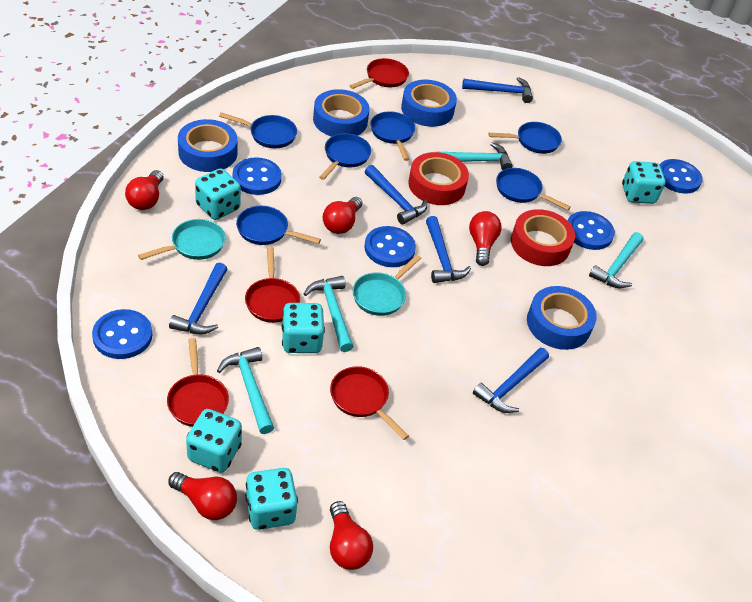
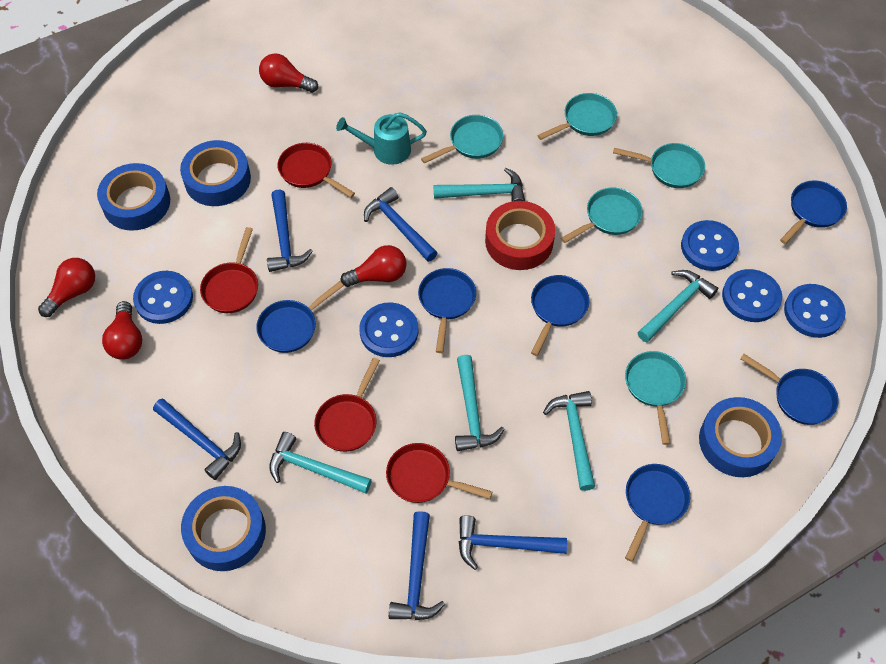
red light bulb: [125,170,164,210] [168,472,237,520] [323,197,363,234] [330,501,373,570] [469,211,502,266] = 5 -> [38,258,95,317] [102,301,142,360] [259,53,318,93] [341,245,406,287] = 4
red tape: [408,152,469,205] [511,209,575,266] = 2 -> [485,201,555,270] = 1
turquoise dice: [186,409,242,473] [195,168,241,220] [245,468,298,530] [282,303,325,353] [622,161,665,204] = 5 -> none = 0
turquoise hammer: [217,347,274,434] [304,276,354,352] [440,142,513,170] [589,232,644,288] = 4 -> [269,432,372,493] [434,168,525,201] [455,355,505,451] [543,391,595,491] [638,270,718,342] = 5
turquoise pan: [138,219,225,260] [353,255,421,316] = 2 -> [421,115,503,163] [537,93,617,140] [561,188,643,243] [613,143,705,188] [625,351,686,445] = 5
turquoise watering can: none = 0 -> [336,112,427,165] = 1

